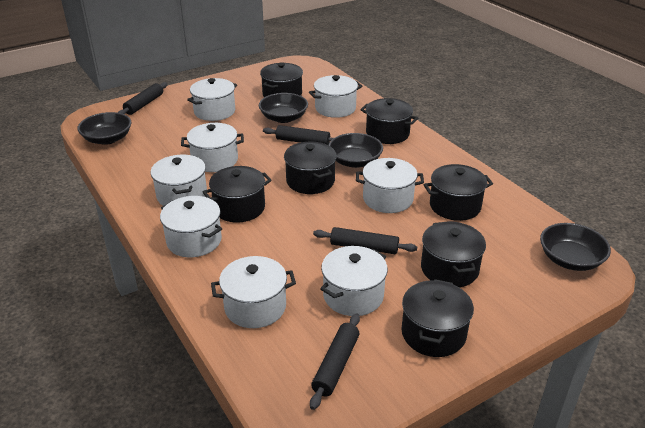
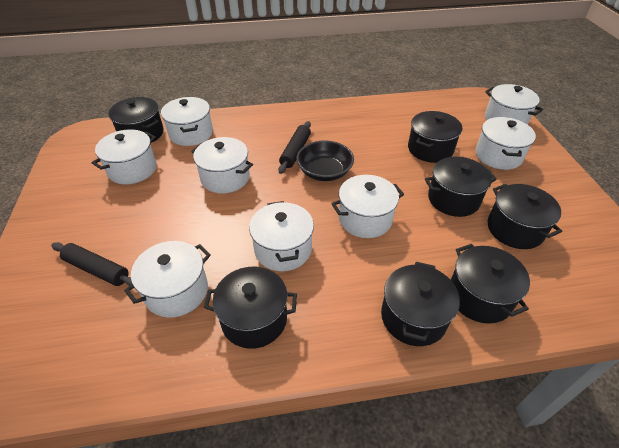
black bowl: [77,112,131,145] [259,93,308,123] [329,133,383,168] [540,223,611,271] = 4 -> [296,141,354,181] = 1
black rolling pin: [118,82,168,115] [263,125,333,145] [310,313,360,410] [313,227,417,254] = 4 -> [51,242,132,286] [278,121,311,174] = 2

